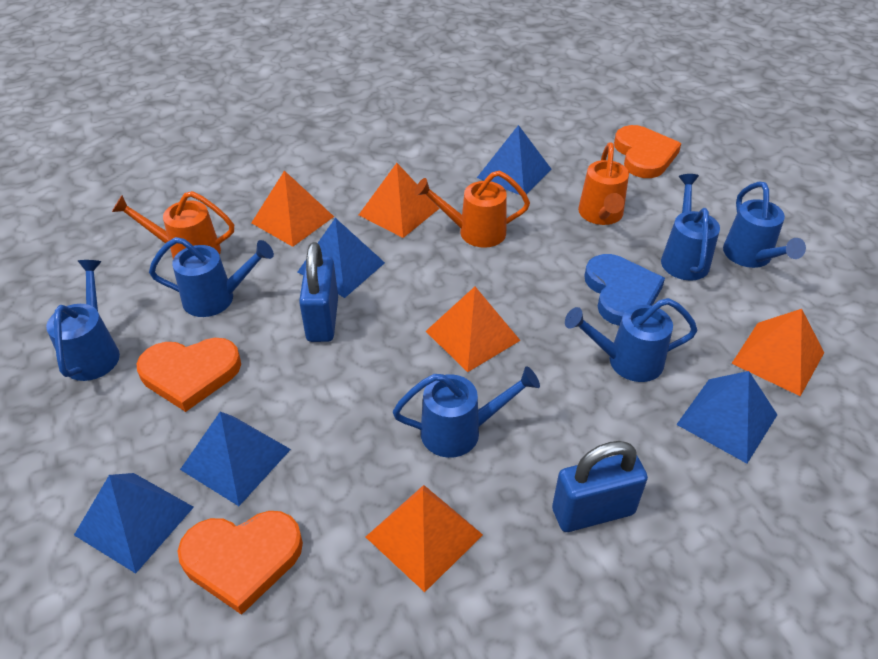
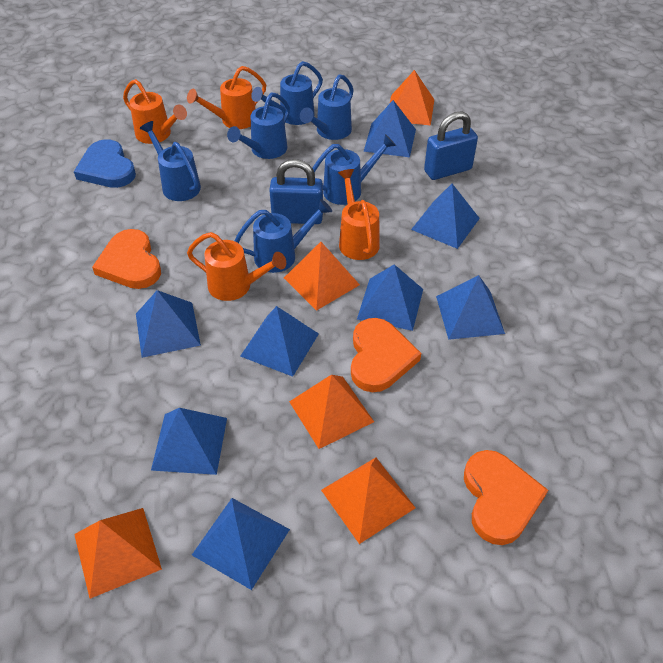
blue pyramid: [74,473,194,574] [180,412,291,506] [298,218,385,298] [477,125,551,195] [676,371,777,463] = 5 -> [136,290,201,358] [151,408,227,475] [192,498,290,590] [240,306,319,377] [357,264,423,331] [364,100,416,157] [411,184,480,249] [436,275,505,340] = 8
orange watering can: [112,191,234,259] [414,171,530,248] [578,142,629,225] = 3 -> [123,79,187,144] [187,66,266,129] [187,232,286,301] [338,169,380,260] = 4

